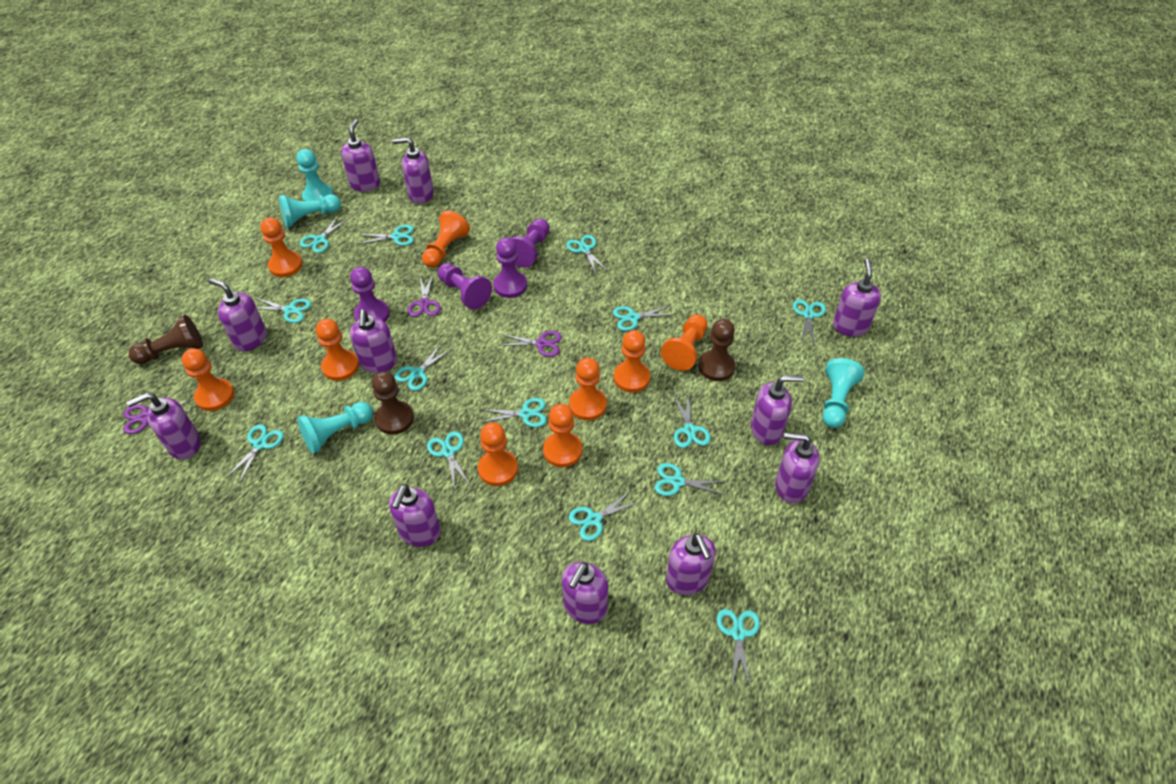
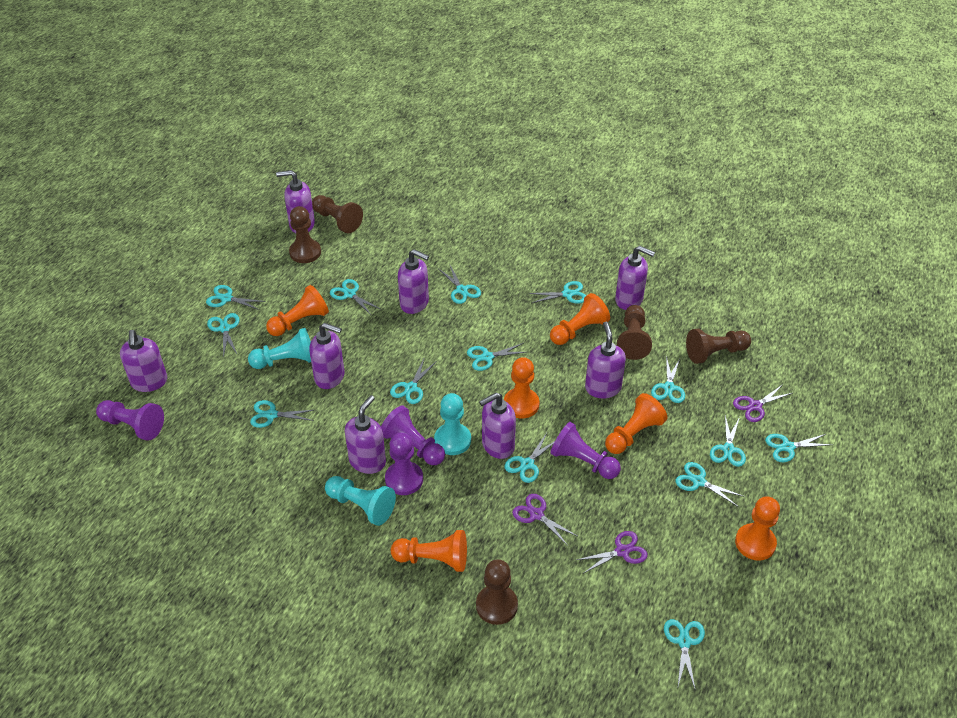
brown pawn: [129,315,203,364] [372,371,414,435] [698,319,735,381] = 3 -> [289,206,321,263] [312,195,363,233] [476,559,518,625] [617,305,652,360] [686,329,751,364] = 5
orange pawn: [181,348,234,411] [260,217,302,277] [316,319,359,381] [422,210,470,268] [478,422,518,486] [543,404,582,467] [569,358,607,421] [614,330,650,393] [661,314,708,371] = 9 -> [266,285,329,336] [391,530,467,572] [504,357,540,418] [550,293,610,345] [605,393,667,454] [735,497,780,561] = 6
purple soap dispenser: [127,392,201,460] [209,278,267,351] [341,119,380,192] [350,310,397,373] [389,484,441,547] [393,137,434,204] [562,562,608,624] [666,533,716,595] [751,375,804,445] [775,433,820,503] [833,258,881,336] = 11 -> [120,330,167,392] [276,170,315,233] [309,323,345,389] [345,395,386,474] [398,249,429,314] [479,393,516,459] [585,322,626,398] [615,246,655,310] = 8
turquoise pawn: [279,194,341,227] [297,149,334,201] [297,402,373,454] [822,358,865,428] = 4 -> [248,328,311,369] [325,476,396,526] [434,393,471,455] = 3

